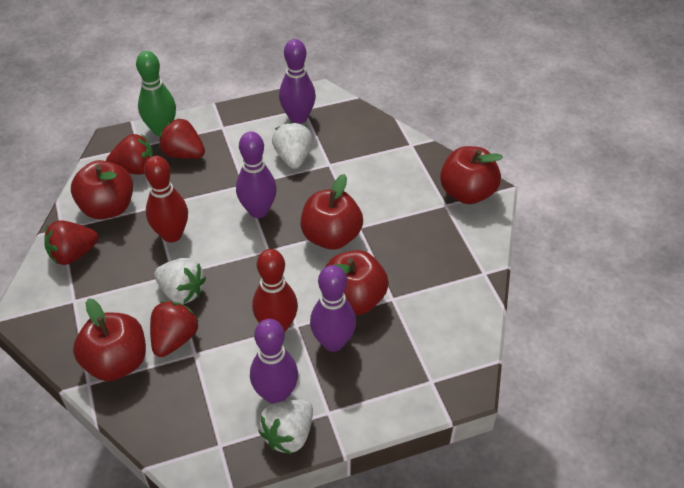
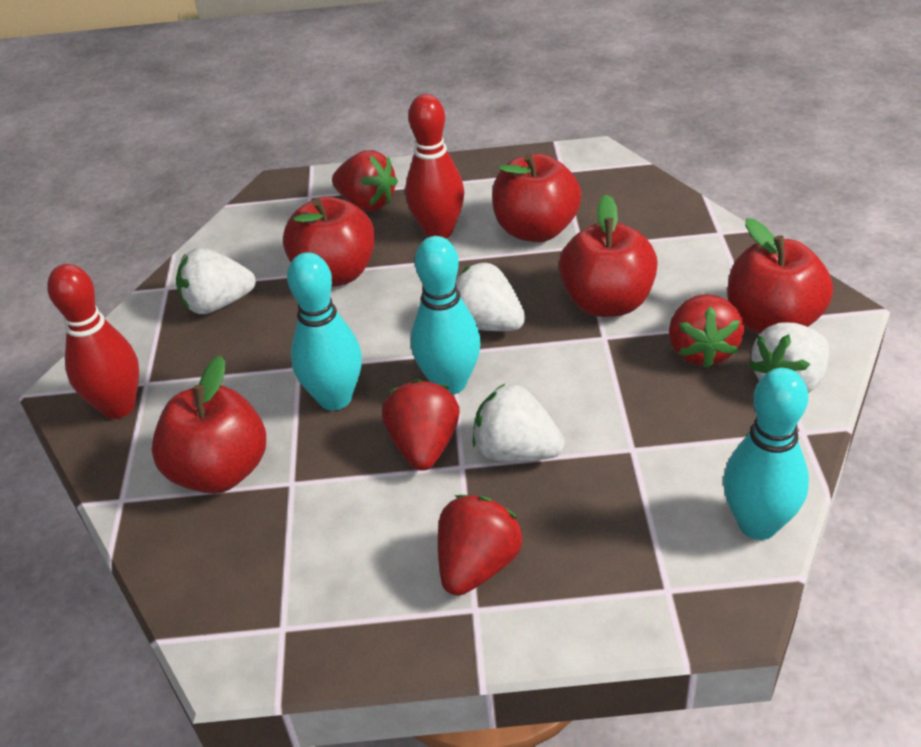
green bowling pin: [136,51,176,136] = 1 -> none = 0
purple bowling pin: [236,132,277,218] [250,319,298,404] [279,39,316,124] [310,265,356,352] = 4 -> none = 0
turquoise bowling pin: none = 0 -> [287,252,362,410] [411,236,481,394] [723,368,809,540] = 3
white strawberry: [154,258,206,304] [259,399,313,454] [272,122,312,169] = 3 -> [176,248,256,314] [455,262,525,331] [472,383,564,462] [749,323,829,393] = 4

